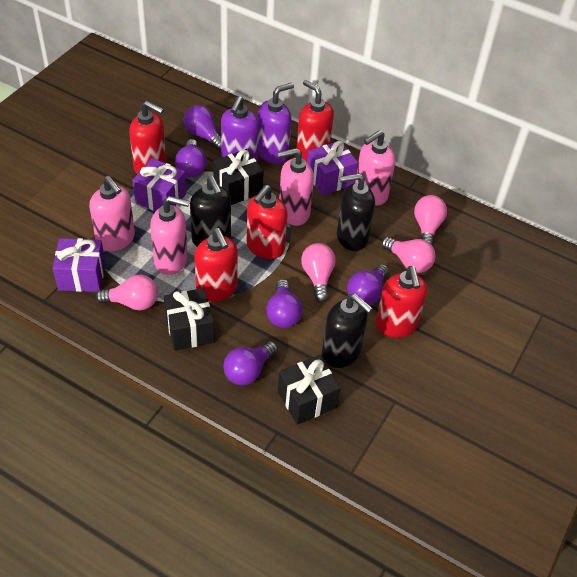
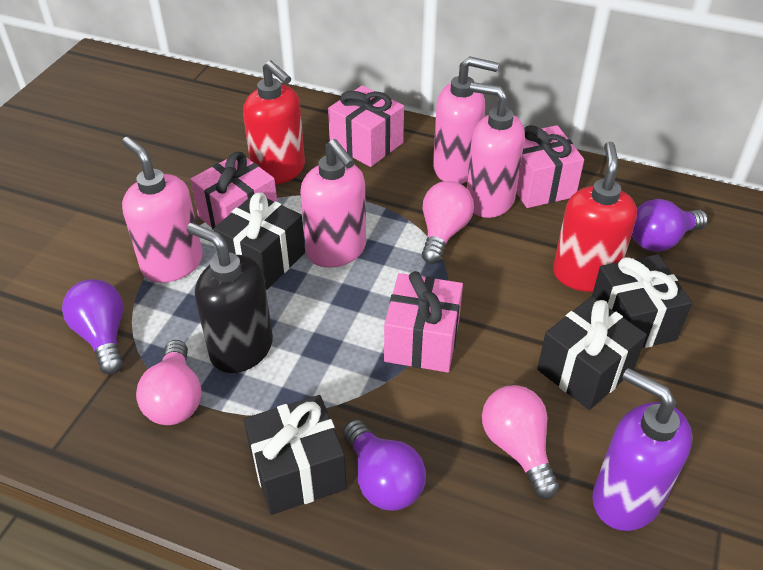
black gift: [164,288,214,351] [213,149,264,205] [278,355,341,425] = 3 -> [213,193,305,290] [244,395,347,515] [537,296,647,410] [592,254,692,348] = 4
black soap dispenser: [190,176,231,246] [322,293,373,368] [337,173,375,251] = 3 -> [187,223,273,373] = 1
pink gift: none = 0 -> [190,152,277,229] [328,85,404,167] [384,271,463,373] [516,125,584,208] = 4
pink light bulb: [95,275,158,310] [301,243,336,302] [381,237,436,273] [414,195,447,246] = 4 -> [136,340,202,425] [422,181,474,264] [482,385,559,499] = 3
purple gift: [53,238,105,292] [132,158,186,211] [307,141,358,196] = 3 -> none = 0
purple light bulb: [175,139,207,177] [184,105,221,150] [223,341,278,385] [266,279,302,328] [347,264,389,305] = 5 -> [62,279,123,375] [343,420,426,511] [632,199,708,252] = 3
purple soap dispenser: [221,96,259,162] [258,83,294,164] = 2 -> [592,368,692,531] = 1
red soap dispenser: [129,101,166,174] [194,228,238,302] [247,185,288,259] [297,80,334,162] [376,266,428,338] = 5 -> [243,60,305,185] [553,141,637,292] = 2

